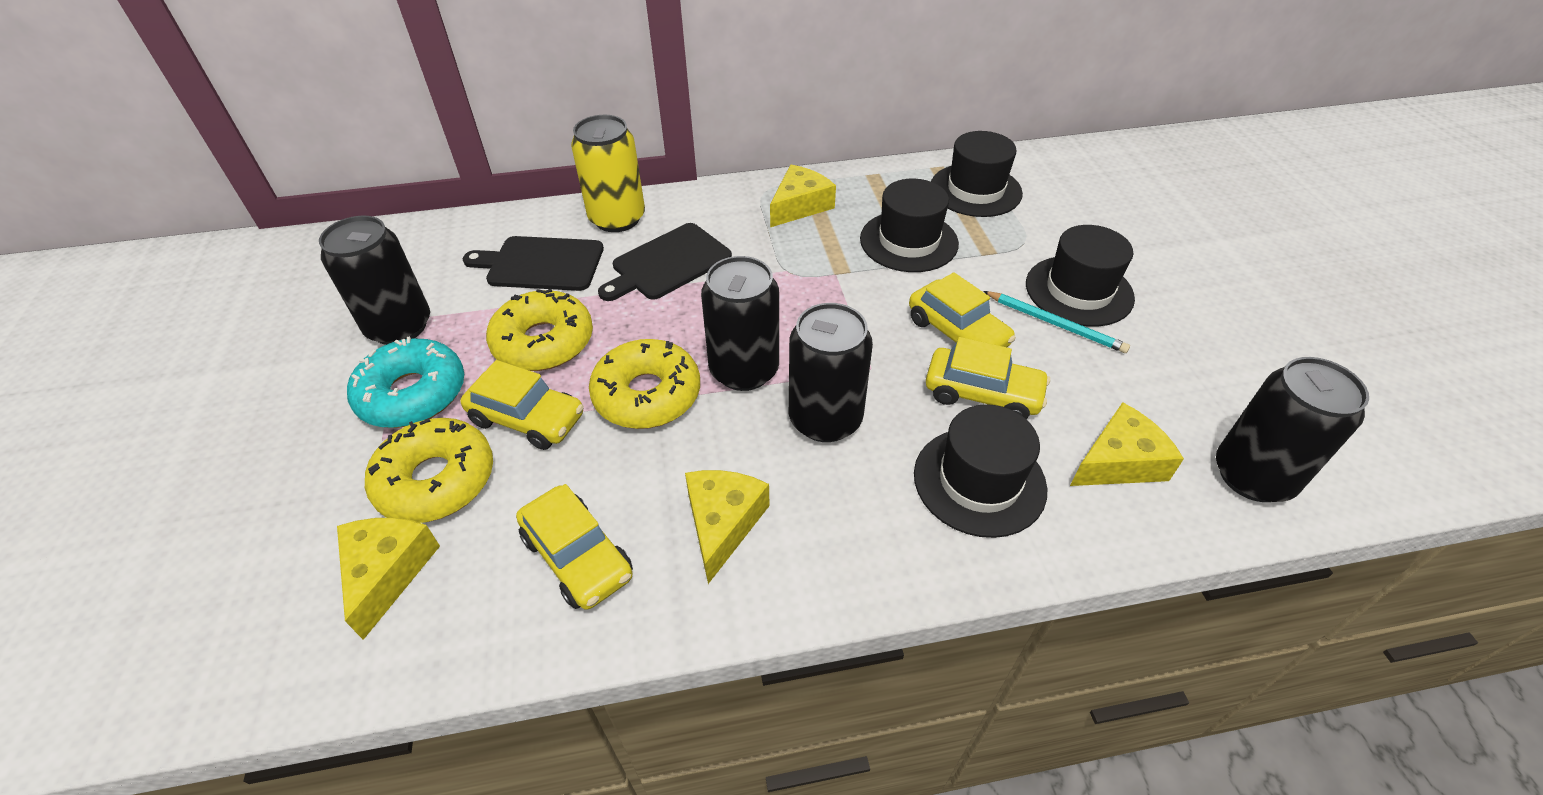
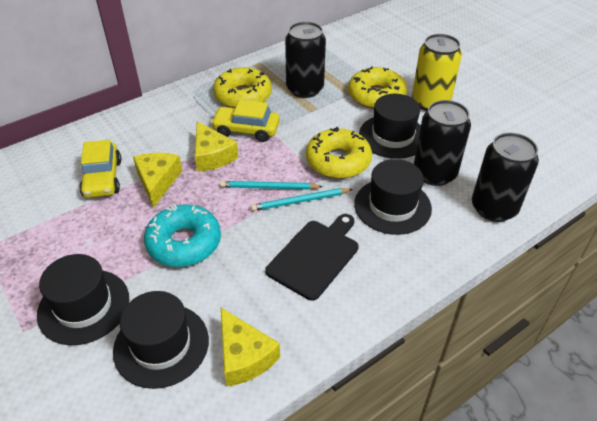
black can: [319,216,430,345] [701,256,779,391] [789,303,873,442] [1216,357,1369,502] = 4 -> [285,22,326,98] [414,100,471,186] [472,133,539,222] = 3
black cutting board: [463,236,604,291] [598,223,732,301] = 2 -> [265,214,359,301] = 1
turquoise pencil: [983,291,1130,353] = 1 -> [220,181,323,190] [251,188,353,211] = 2
yellow car: [460,360,584,450] [516,484,633,610] [909,272,1016,347] [926,337,1050,419] = 4 -> [79,140,121,198] [211,100,280,142] = 2
yellow cheese: [337,518,440,640] [685,470,770,584] [770,165,836,227] [1070,402,1184,486] = 4 -> [133,153,182,208] [195,121,238,172] [221,308,280,387] = 3

